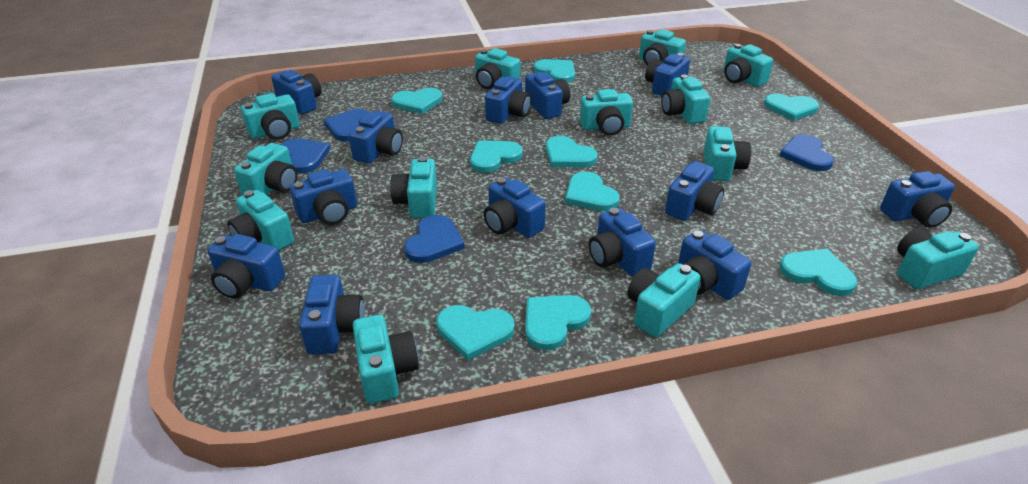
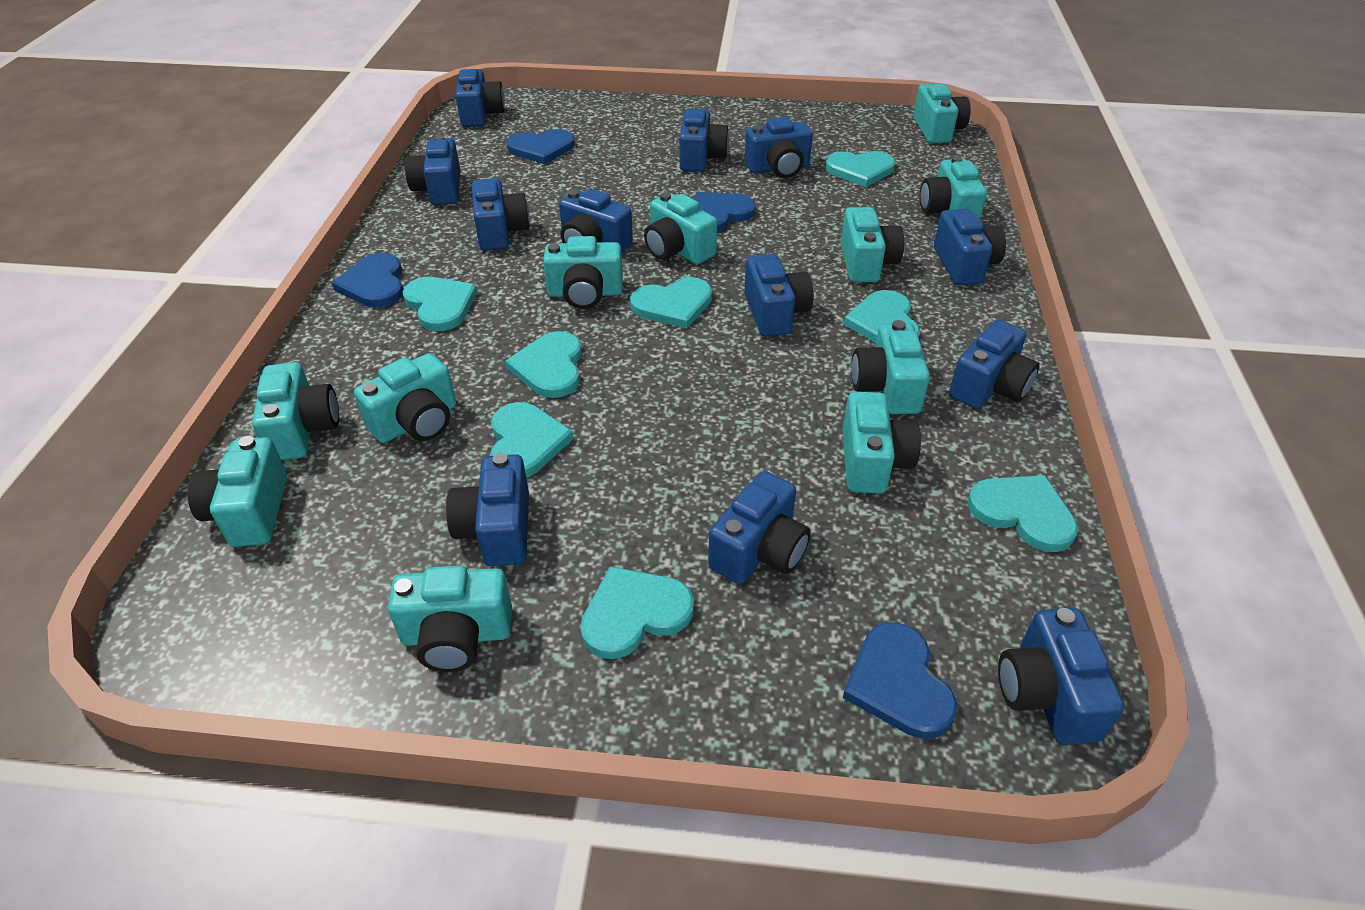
blue camera: [208,234,285,299] [271,70,322,114] [290,169,357,225] [299,275,365,355] [349,111,403,164] [484,177,546,238] [485,76,531,124] [525,72,570,119] [589,208,656,276] [645,53,690,96] [665,161,724,221] [678,230,751,300] [880,171,955,228] = 13 -> [404,135,460,205] [446,453,529,566] [455,69,505,127] [472,178,530,251] [559,189,633,253] [679,109,729,172] [708,471,811,584] [744,254,813,337] [745,117,813,178] [934,209,1006,285] [949,320,1039,409] [998,608,1124,745] = 12
turquoise camera: [227,190,294,250] [234,143,297,195] [241,93,300,140] [353,315,419,403] [390,156,437,218] [475,48,520,89] [580,89,633,136] [627,263,701,337] [639,29,686,66] [661,75,710,124] [704,126,751,181] [724,44,773,87] [897,228,979,289] = 13 -> [187,436,287,547] [252,362,339,460] [354,353,456,443] [388,566,512,672] [543,236,623,309] [644,192,717,264] [841,207,904,282] [842,392,921,493] [851,320,930,414] [913,84,971,143] [920,156,987,219] = 11
turquoise heart: [391,88,443,114] [437,305,515,360] [470,140,523,173] [525,295,591,350] [534,59,575,83] [546,136,598,167] [565,171,619,211] [764,94,819,121] [779,249,857,296] = 9 -> [403,277,477,331] [490,402,573,478] [505,331,582,398] [580,567,694,659] [630,277,712,329] [825,151,895,187] [844,290,920,343] [967,475,1078,552] = 8

